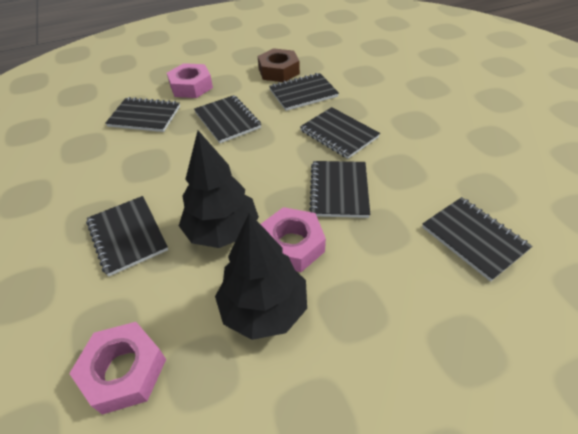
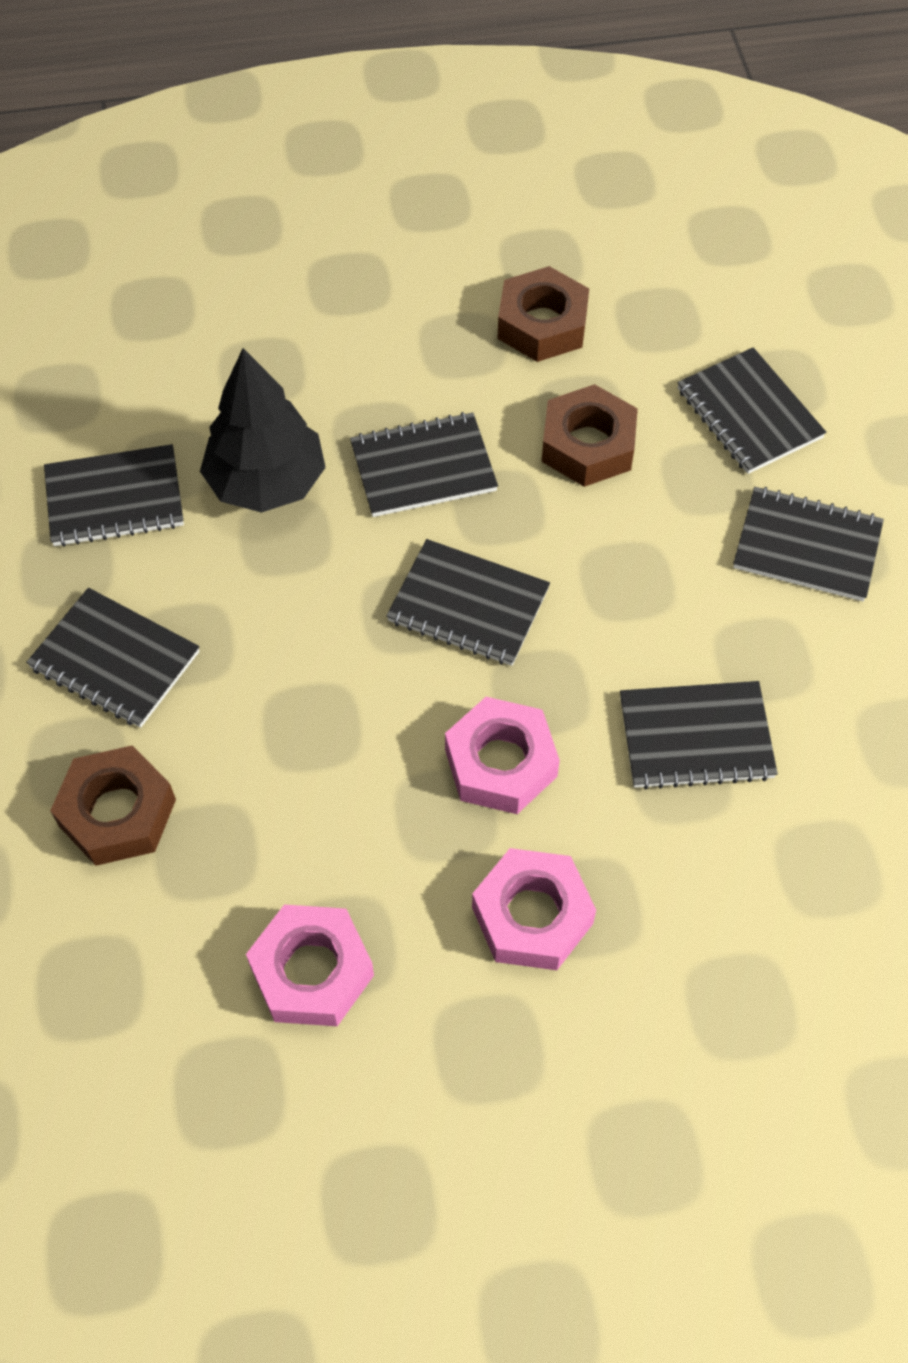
black tree: [179,130,259,248] [215,213,307,340] = 2 -> [200,348,326,513] = 1
brown nut: [258,48,300,82] = 1 -> [50,745,176,866] [498,266,589,362] [542,384,638,487] = 3

